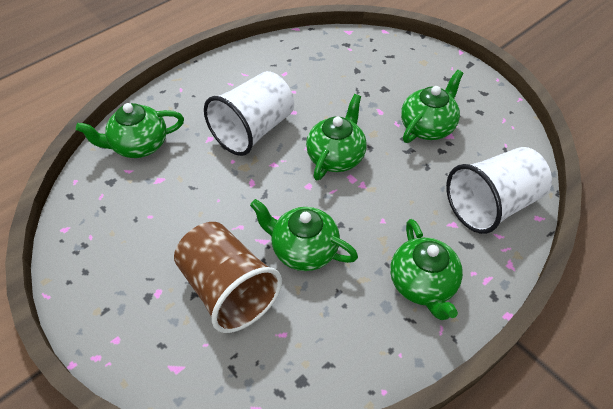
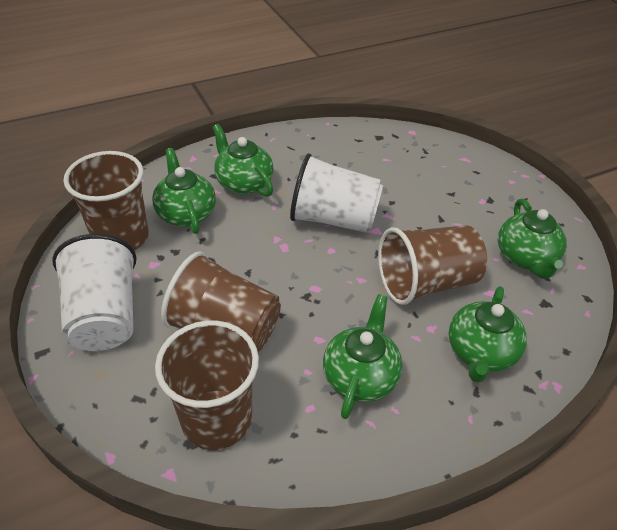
brown cup: [174,222,282,333] = 1 -> [63,151,149,250] [155,320,259,450] [161,251,281,352] [378,225,487,305] = 4

